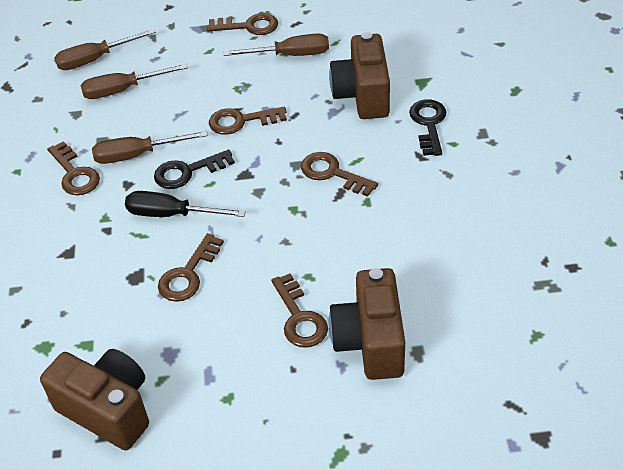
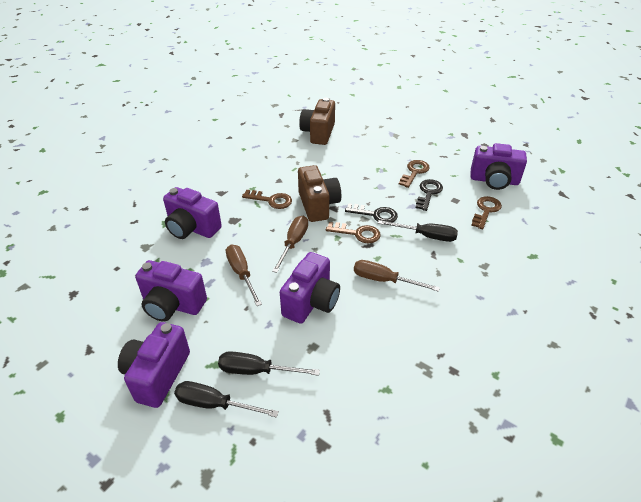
black screwdriver: [125,191,246,217] = 1 -> [174,381,279,418] [218,351,320,376] [378,220,458,242] = 3
brown camera: [40,349,149,451] [329,32,390,119] [329,268,405,380] = 3 -> [298,165,341,222] [299,98,335,145] = 2
brown key: [47,141,100,195] [158,233,224,302] [207,13,278,35] [209,107,287,135] [271,273,328,347] [301,152,378,197] = 6 -> [242,190,292,209] [326,222,381,243] [399,160,429,188] [471,196,502,229] = 4
brown screwdriver: [54,29,156,70] [80,64,188,99] [92,131,208,164] [224,33,329,56] = 4 -> [226,245,262,306] [272,216,308,273] [354,260,440,292] = 3
purple camera: none = 0 -> [118,322,190,408] [135,260,207,321] [163,187,222,239] [280,252,340,324] [471,143,527,190] = 5

